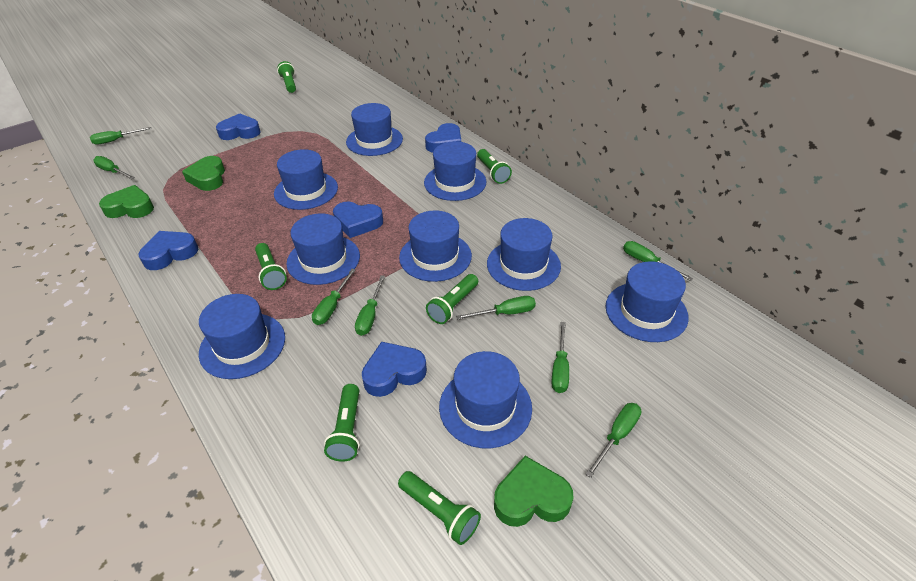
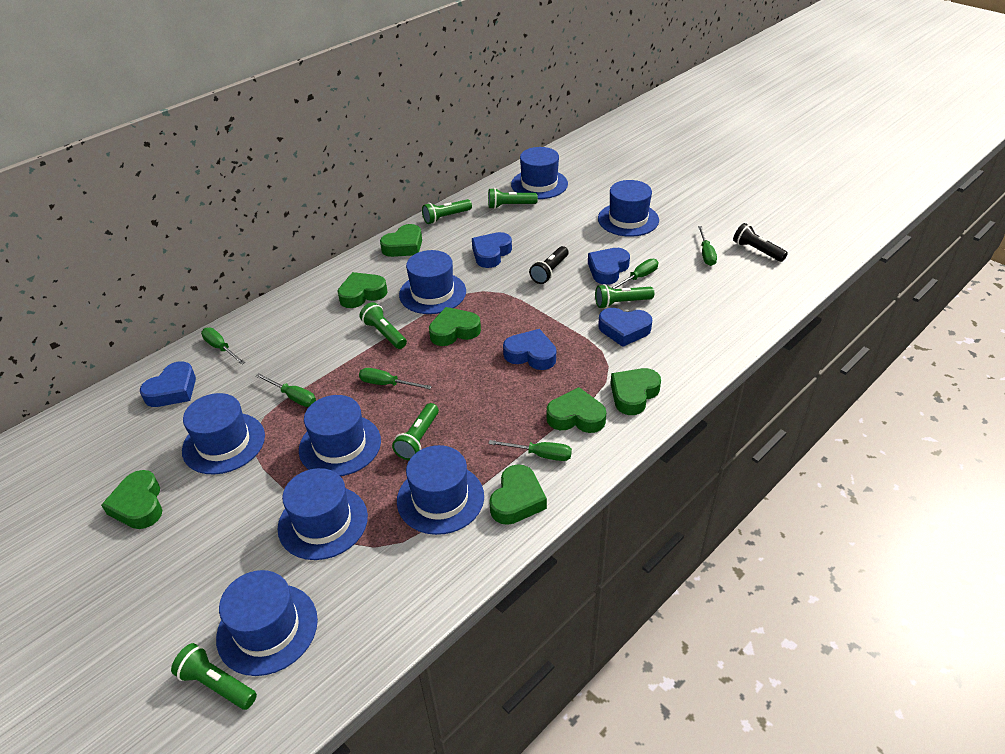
black flashlight: none = 0 -> [529,246,569,284] [733,223,788,262] = 2
blue hat: [199,294,285,379] [274,149,338,210] [286,213,360,285] [346,103,403,156] [399,210,472,282] [424,141,486,201] [439,351,532,448] [487,218,561,291] [606,261,689,342] = 9 -> [182,393,265,474] [216,570,318,676] [277,468,368,560] [299,395,381,476] [397,445,484,535] [399,250,466,314] [511,147,568,199] [598,180,659,237] = 8
green heart: [99,185,154,218] [182,156,225,191] [494,456,574,527] = 3 -> [101,470,162,529] [337,272,388,308] [380,224,422,257] [429,307,481,346] [489,464,547,525] [547,387,606,433] [610,368,661,415] = 7
green screwdriver: [90,127,151,145] [93,156,135,179] [312,269,356,325] [355,275,385,336] [456,296,536,320] [552,322,569,393] [585,403,641,478] [623,241,693,281] = 8 -> [201,328,246,365] [256,373,316,407] [359,368,432,389] [488,440,572,461] [611,259,658,289] [698,226,717,266] = 6

